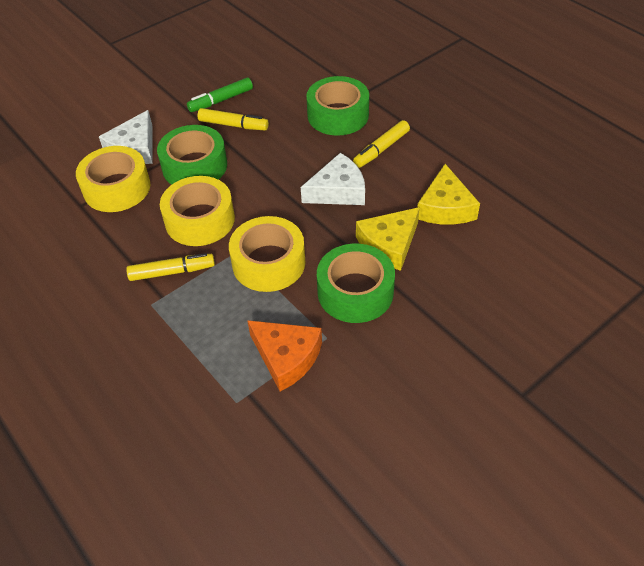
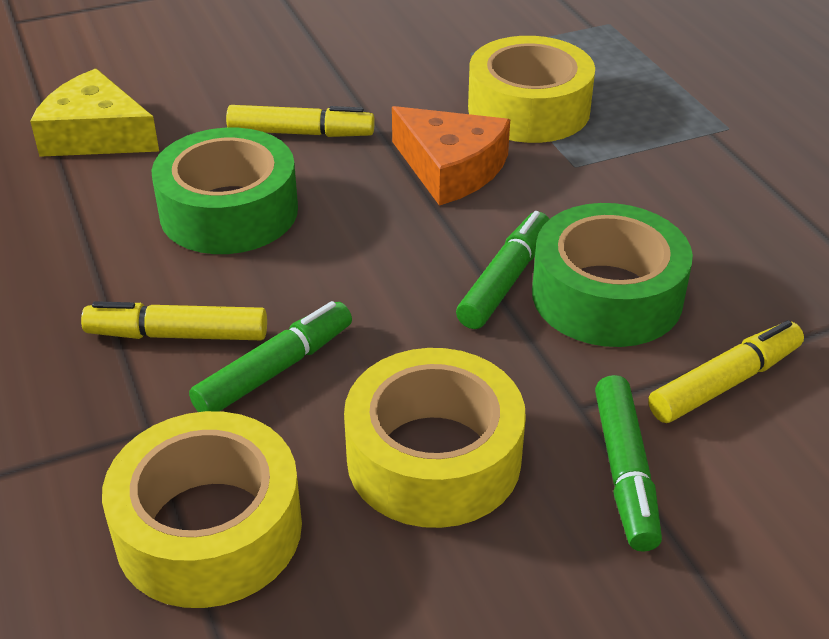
green marker: [187,77,253,112] = 1 -> [189,301,352,412] [456,211,549,329] [595,375,662,552] = 3
green tape: [157,125,227,184] [306,76,369,136] [317,244,395,323] = 3 -> [152,128,298,254] [532,203,693,347] = 2
white cheese: [99,110,153,164] [301,153,365,205] = 2 -> none = 0
yellow cheese: [356,207,420,271] [417,164,480,225] = 2 -> [30,68,159,157] = 1

